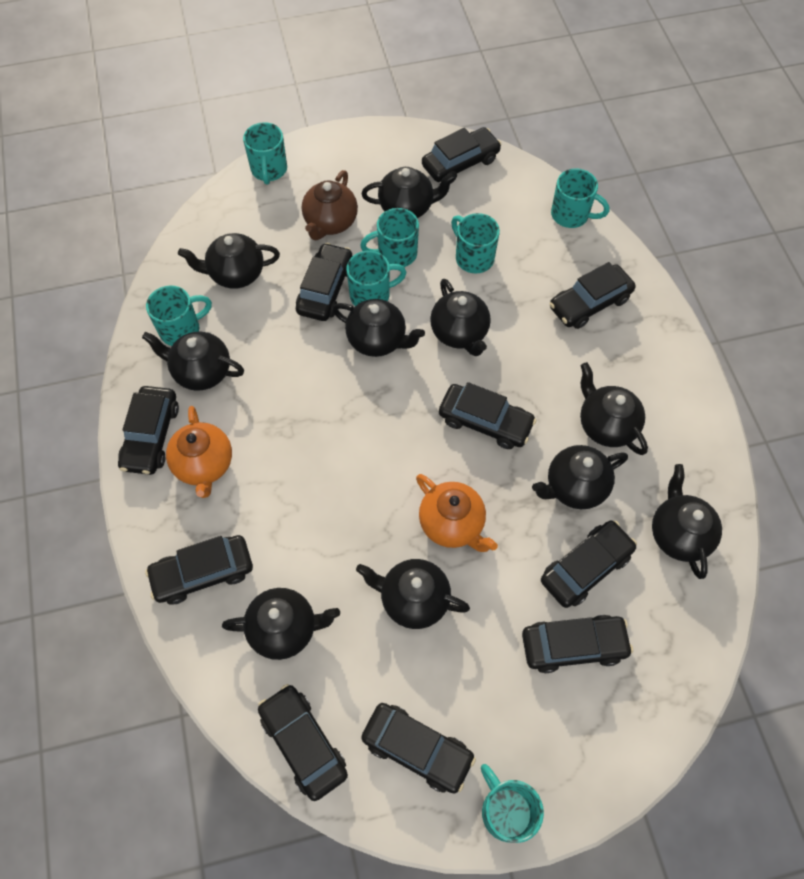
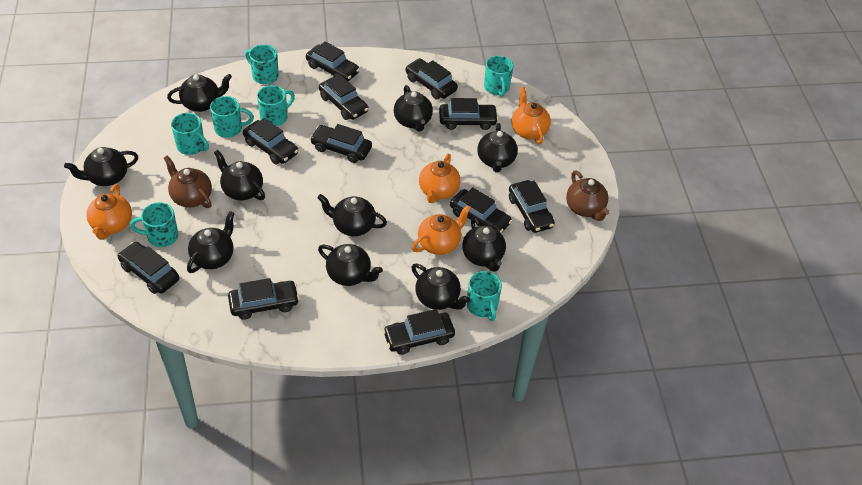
black car: [118,386,179,475] [145,535,253,605] [258,684,348,801] [296,243,352,321] [361,703,476,794] [422,127,501,184] [439,382,536,449] [522,615,633,673] [541,520,637,608] [550,262,636,329] = 10 -> [118,242,179,294] [228,278,299,320] [243,118,299,165] [306,41,360,81] [310,124,372,163] [319,75,369,120] [383,309,455,355] [405,58,458,99] [439,98,498,130] [450,187,512,233] [509,180,555,233] = 11
brown teapot: [302,170,358,240] = 1 -> [164,155,212,208] [566,171,610,221] = 2
orange teapot: [166,406,232,498] [416,474,498,552] = 2 -> [86,184,132,240] [412,205,471,255] [419,154,460,203] [512,87,551,144] = 4

